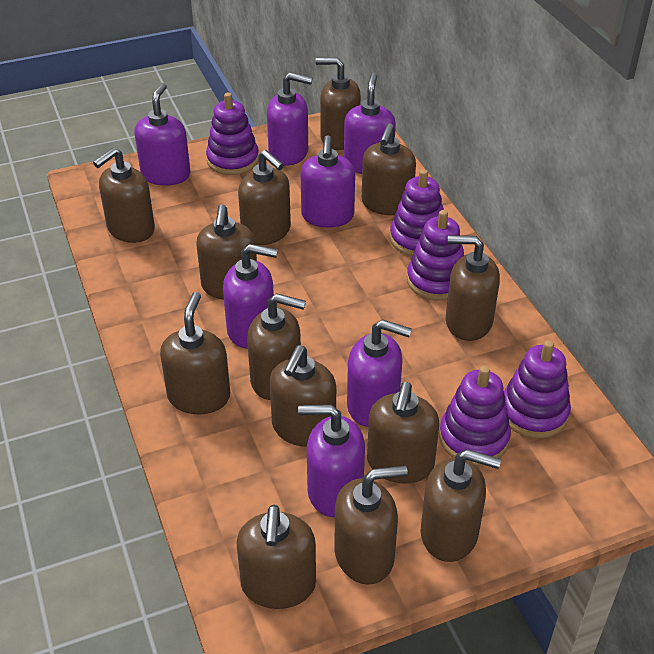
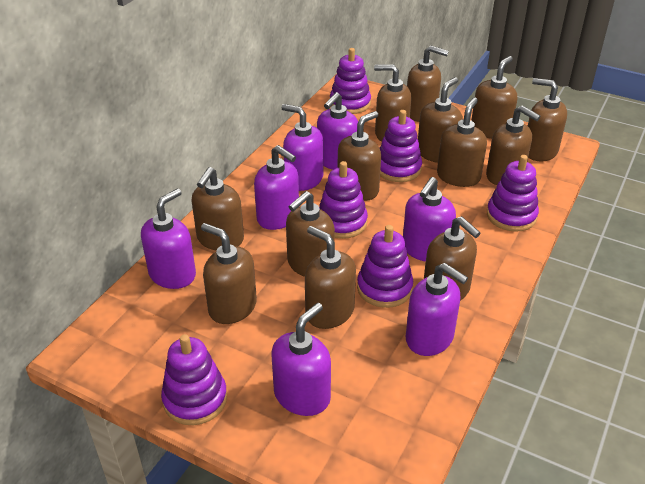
purple stacking toy: [206,93,259,175] [390,169,444,256] [407,210,464,300] [439,366,511,465] [504,340,571,438] = 5 -> [161,334,227,425] [319,161,368,239] [330,48,371,114] [357,225,413,308] [380,110,422,182] [487,155,539,232] = 6

